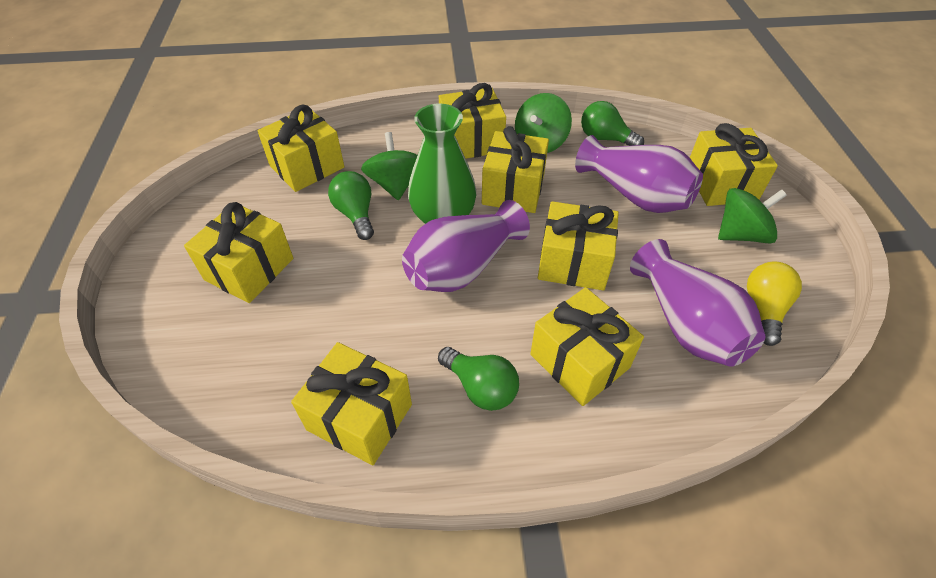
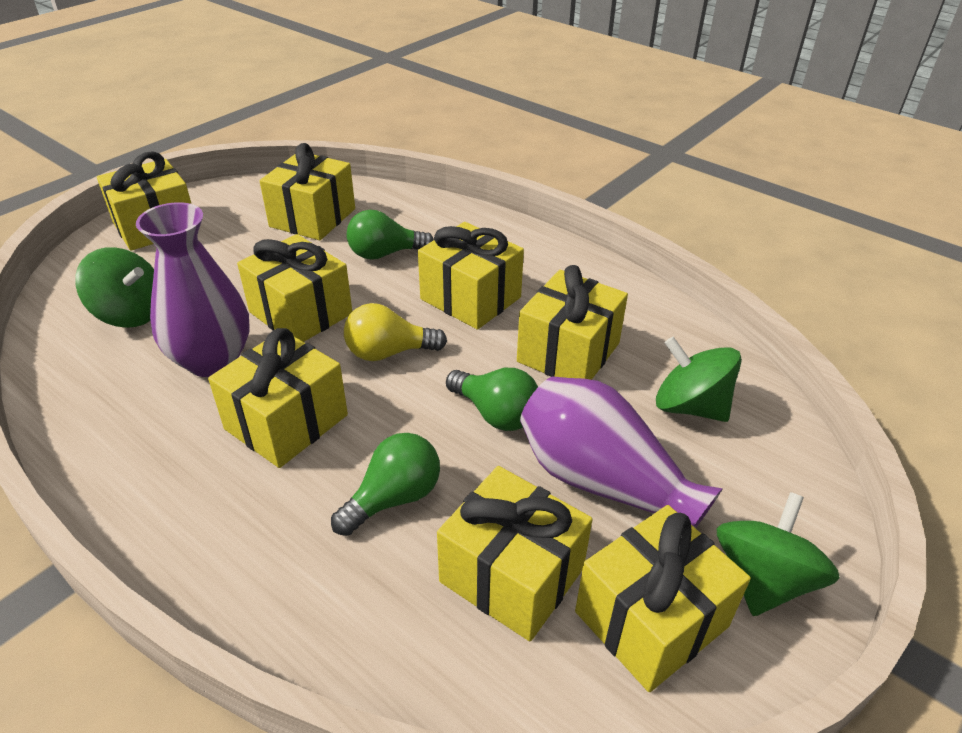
green vase: [408,104,476,224] = 1 -> none = 0
purple vase: [402,200,530,292] [575,135,703,213] [630,239,766,367] = 3 -> [136,202,250,377] [520,377,723,528] = 2

